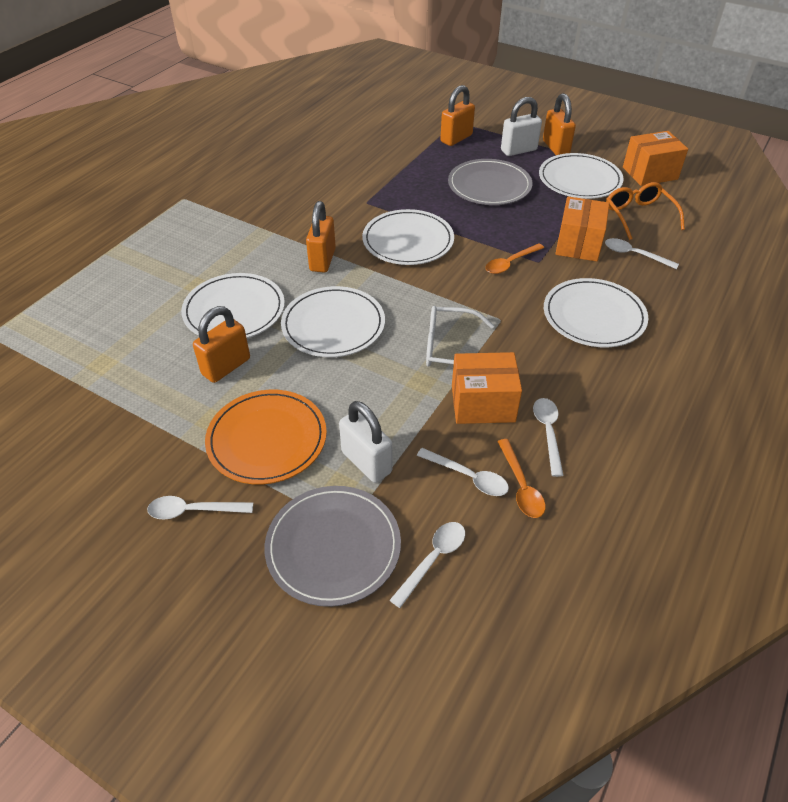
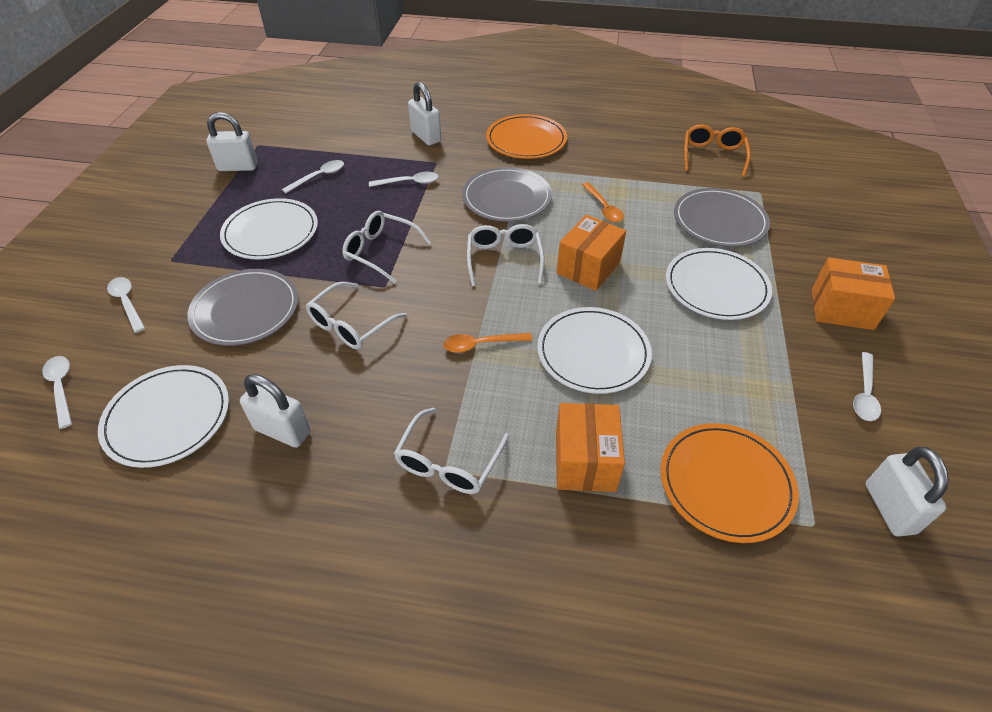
grey plate: [265,486,401,607] [448,159,532,205] = 2 -> [187,269,298,346] [462,167,552,222] [674,188,770,247] = 3
orange padlock: [193,306,250,383] [306,201,336,272] [440,85,475,146] [543,93,576,155] = 4 -> none = 0
orange plate: [205,390,327,484] = 1 -> [486,114,567,159] [661,423,799,543] = 2
white glasses: [426,306,494,367] = 1 -> [306,282,408,349] [342,211,431,283] [394,407,509,494] [467,224,544,286] = 4
white padlock: [339,401,392,483] [501,97,542,156] = 2 -> [206,112,258,171] [240,374,311,448] [408,82,441,145] [866,447,949,537] = 4
white plate: [181,273,285,338] [281,286,385,357] [362,209,454,265] [539,153,624,199] [544,278,648,347] = 5 -> [98,365,229,468] [220,198,318,260] [537,307,652,394] [666,248,772,320] = 4

